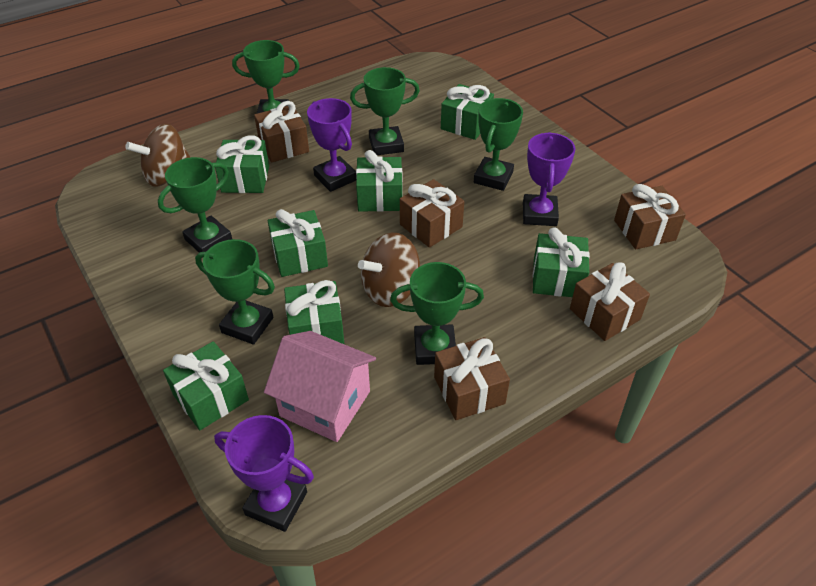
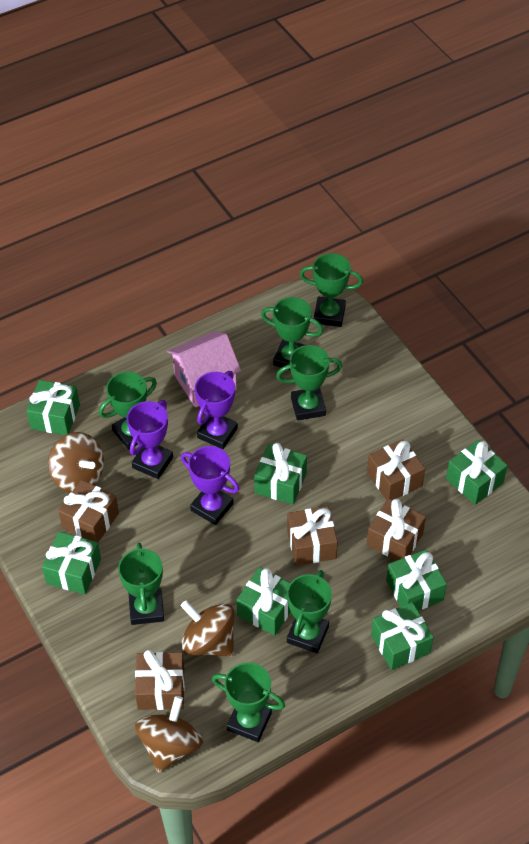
brown spinning top: [125,124,191,187] [358,233,420,307] = 2 -> [48,432,104,493] [135,696,203,773] [181,601,234,657] = 3
green trophy: [158,157,232,252] [195,239,275,344] [232,40,300,114] [350,67,420,155] [390,262,484,365] [474,98,523,191] = 6 -> [99,372,157,450] [118,543,164,625] [212,662,285,742] [261,297,323,370] [276,345,342,420] [287,570,332,653] [299,253,363,327] = 7

